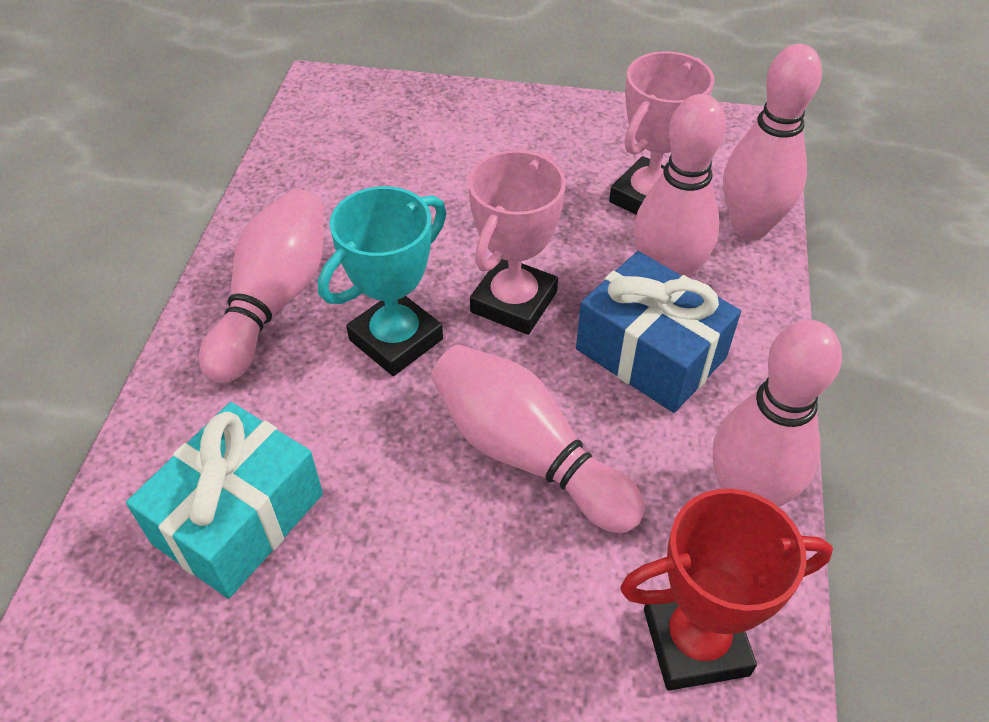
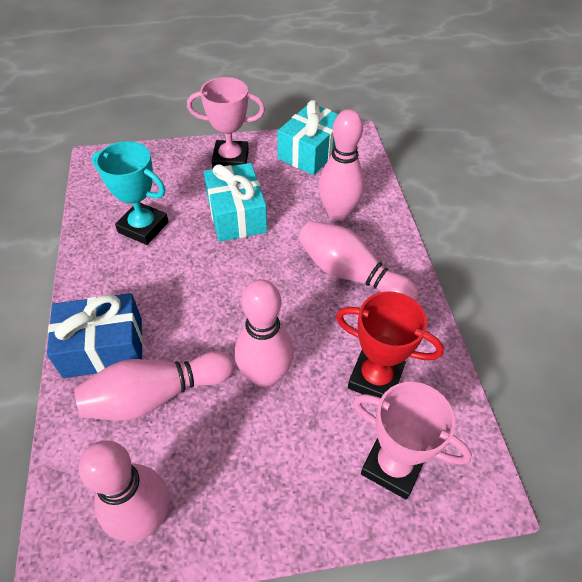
turquoise gift: [126,402,323,599] = 1 -> [204,163,267,242] [277,100,339,175] = 2

